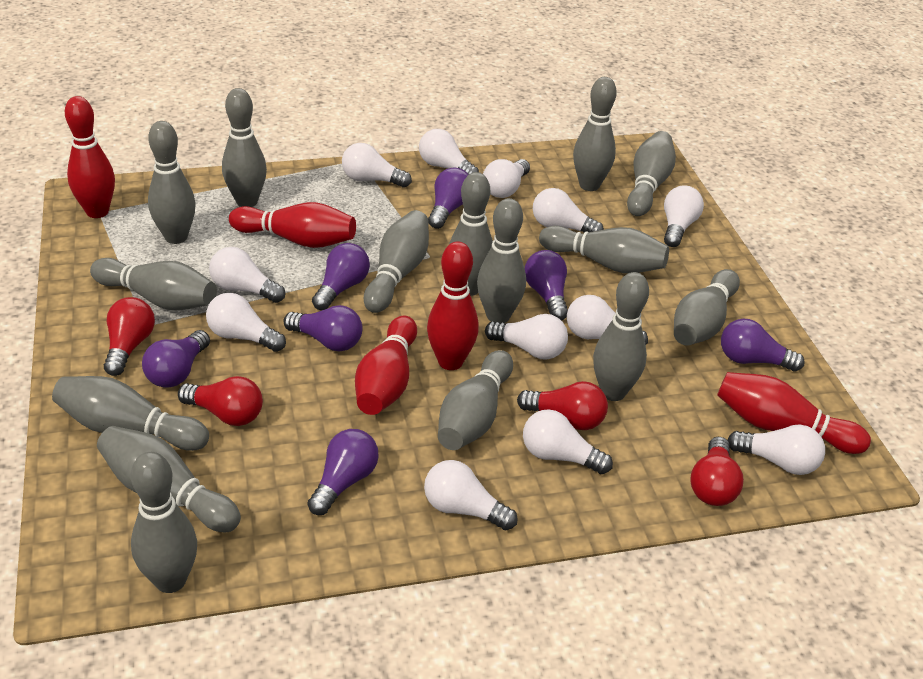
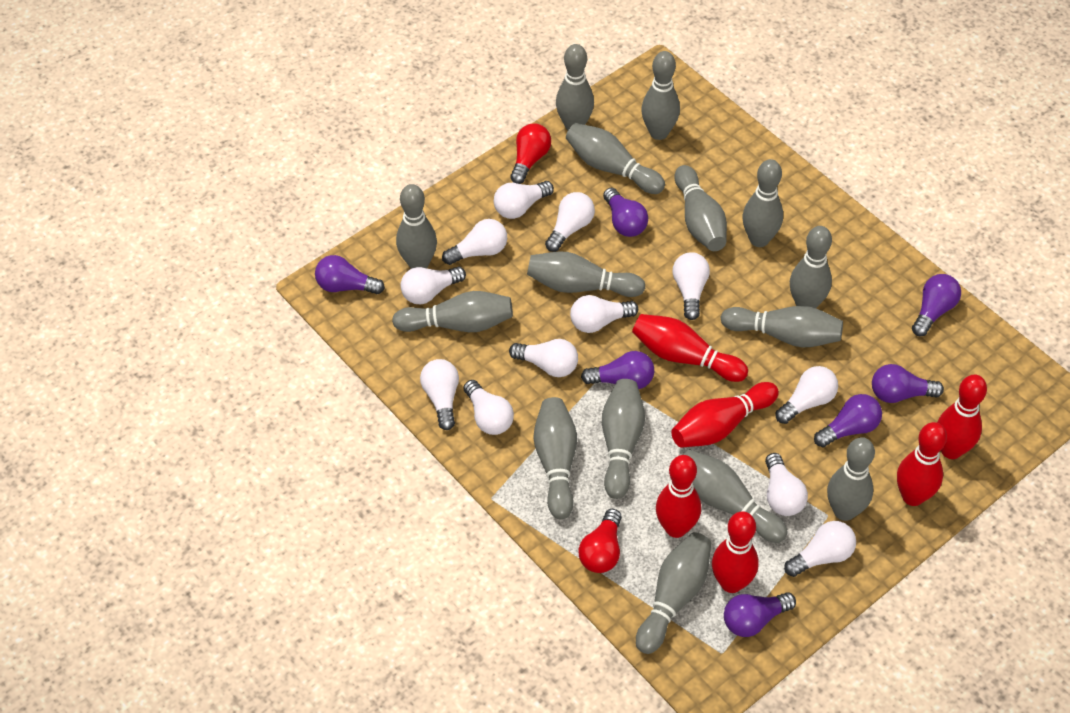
red bowling pin: [65,96,115,218] [229,202,356,248] [355,316,417,415] [427,241,479,370] [717,372,871,454] = 5 -> [632,314,748,382] [656,455,701,538] [671,382,779,448] [712,511,758,593] [897,422,947,506] [937,375,987,459] = 6
red light bulb: [104,297,155,376] [178,376,263,426] [517,381,608,430] [691,437,744,506] = 4 -> [510,123,551,184] [578,509,622,573] = 2

